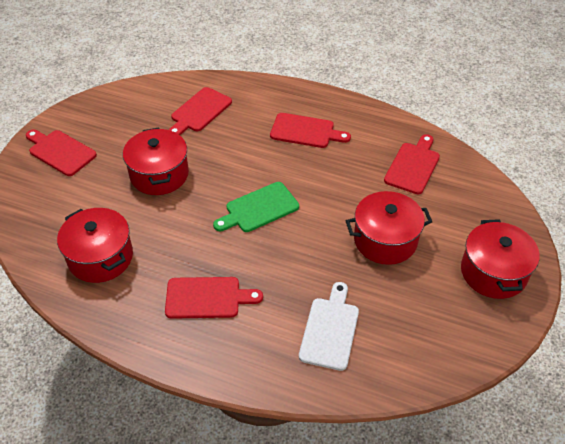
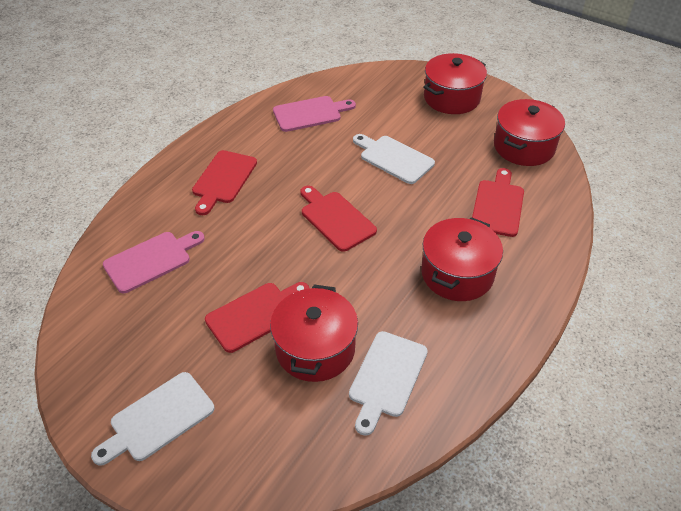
green cutting board: [213,182,299,232] = 1 -> none = 0
pink cutting board: none = 0 -> [103,231,205,293] [273,96,356,132] = 2
red cutting board: [26,130,97,176] [165,277,263,319] [169,87,232,135] [270,113,351,148] [384,134,440,194] = 5 -> [192,150,257,215] [205,282,309,353] [300,186,377,252] [472,168,524,237] = 4
white cutting board: [299,282,359,371] = 1 -> [91,372,215,466] [349,331,428,436] [353,134,435,184] = 3

